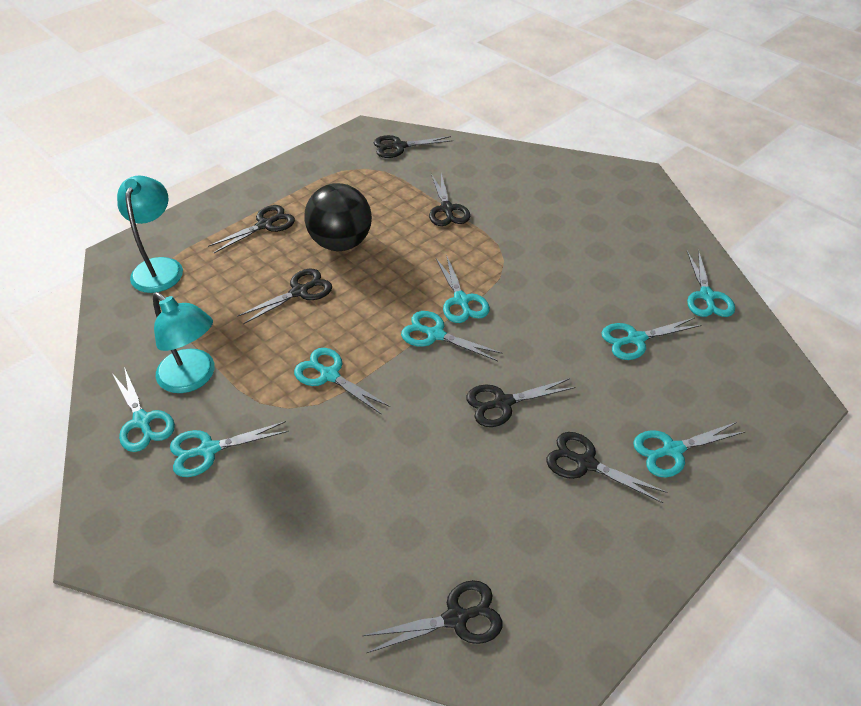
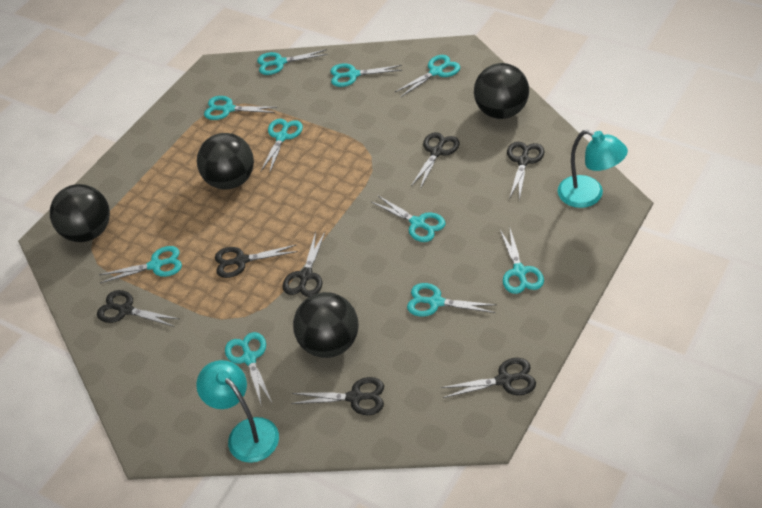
black ball: [304,183,372,251] = 1 -> [50,184,110,242] [197,133,254,190] [293,292,359,358] [474,63,529,119] = 4
turquoise scissors: [112,367,175,452] [170,421,289,477] [294,348,390,415] [401,311,503,361] [436,254,490,323] [601,318,702,360] [633,422,745,477] [687,250,735,317] = 8 -> [99,246,182,283] [204,96,278,120] [225,332,272,407] [257,49,328,75] [260,119,303,174] [330,63,402,87] [372,195,446,242] [395,55,460,97] [407,283,497,317] [500,229,544,294] = 10

